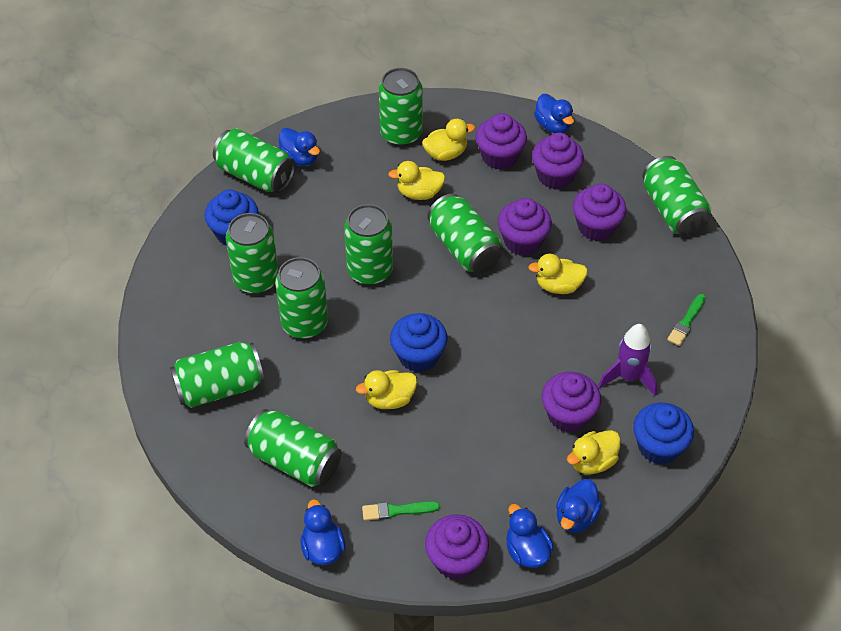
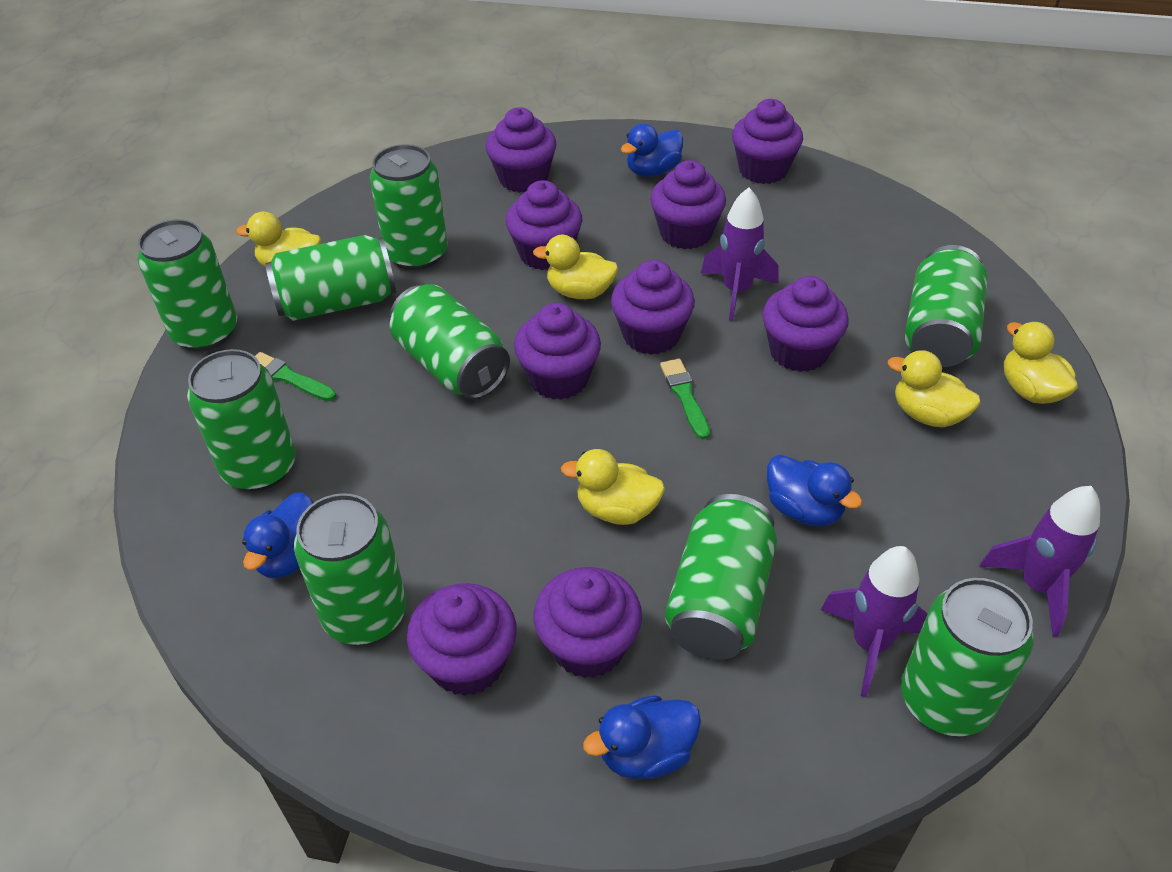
blue cupcake: [204,190,259,245] [390,313,448,372] [633,402,694,464] = 3 -> none = 0
blue duck: [279,128,320,166] [300,499,345,565] [506,504,554,568] [534,94,574,133] [556,479,602,533] = 5 -> [242,492,314,578] [583,695,701,779] [621,123,683,177] [767,455,862,526] = 4
purple cupcake: [425,514,489,580] [475,113,527,170] [498,198,552,256] [532,132,584,189] [542,372,601,433] [573,184,627,241] = 6 -> [407,583,517,696] [486,107,557,193] [506,180,583,270] [514,303,601,400] [534,567,642,678] [611,260,695,355] [650,160,726,249] [732,99,803,184] [762,276,849,372] = 9
purple rocket: [598,324,657,396] = 1 -> [701,188,779,321] [821,546,927,697] [980,486,1100,637] = 3

